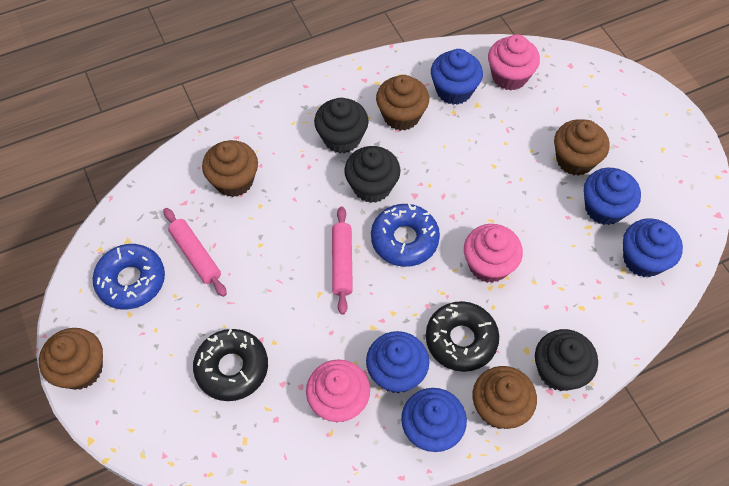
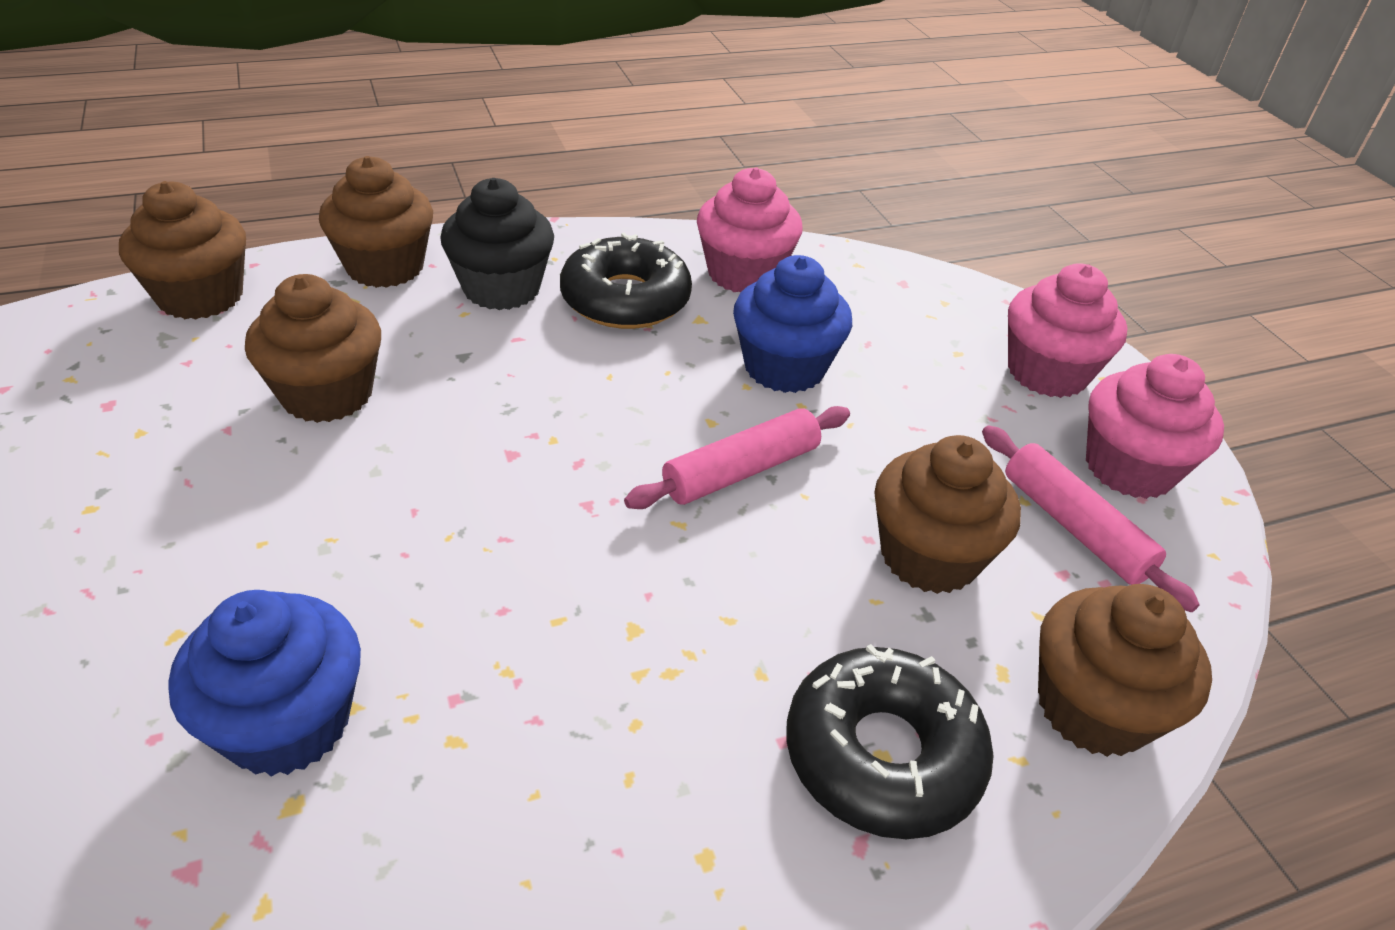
black cupcake: [314,98,369,154] [344,146,400,203] [535,329,598,391] = 3 -> [440,178,554,310] = 1
blue cupcake: [366,331,429,393] [401,388,467,452] [431,49,483,105] [583,168,641,225] [623,219,683,277] = 5 -> [168,590,361,776] [733,255,852,393] = 2
blue donut: [93,244,165,310] [371,203,440,267] = 2 -> none = 0

